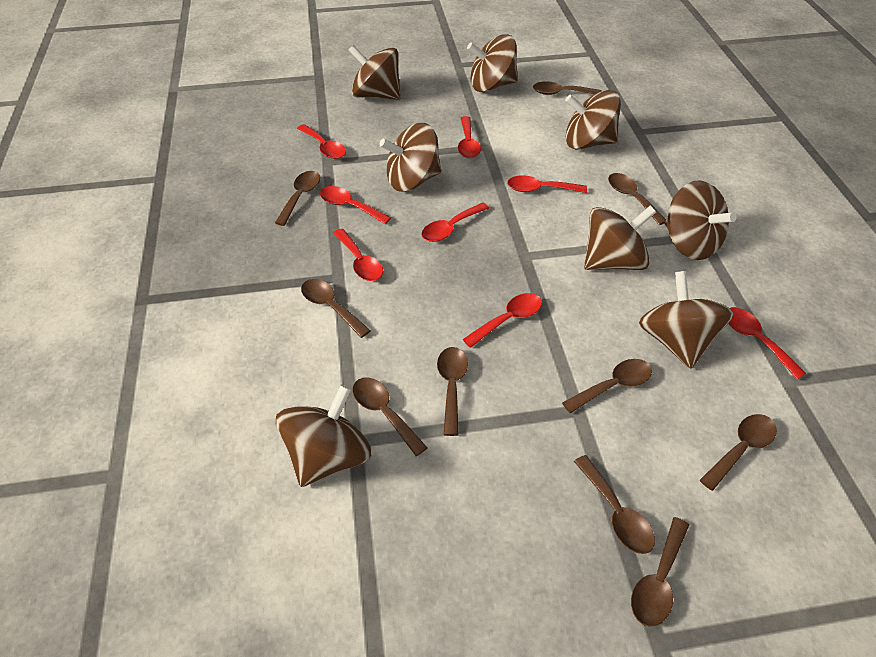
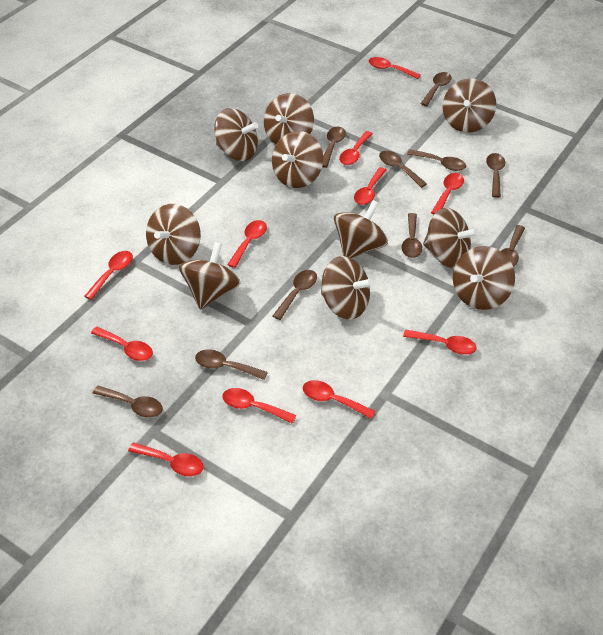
brown spinning top: [276,385,371,487] [349,45,401,100] [379,123,441,192] [467,34,518,92] [565,90,621,149] [584,206,656,270] [639,271,734,369] [665,180,737,260] = 8 -> [146,204,201,265] [179,242,240,310] [214,108,258,161] [264,93,314,144] [272,131,323,188] [321,256,374,320] [334,200,388,258] [423,208,478,268] [443,78,496,133] [453,246,515,310] = 10
red spoon: [297,124,346,159] [320,186,391,224] [333,229,383,281] [421,202,489,242] [458,116,481,158] [463,293,542,348] [507,175,587,193] [728,307,806,379] = 8 -> [85,251,133,300] [91,327,153,361] [128,442,204,476] [222,388,297,424] [227,220,267,268] [303,380,376,419] [339,131,373,165] [354,167,387,205] [369,57,421,79] [403,329,477,355] [431,173,464,215] = 11

